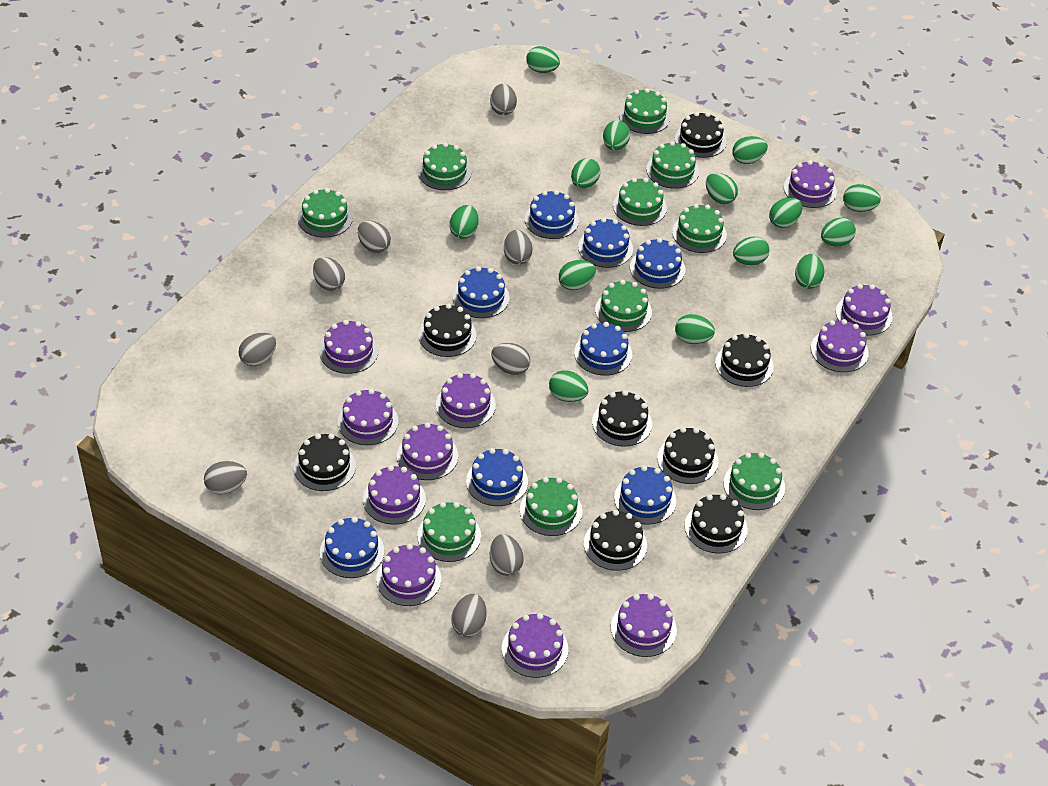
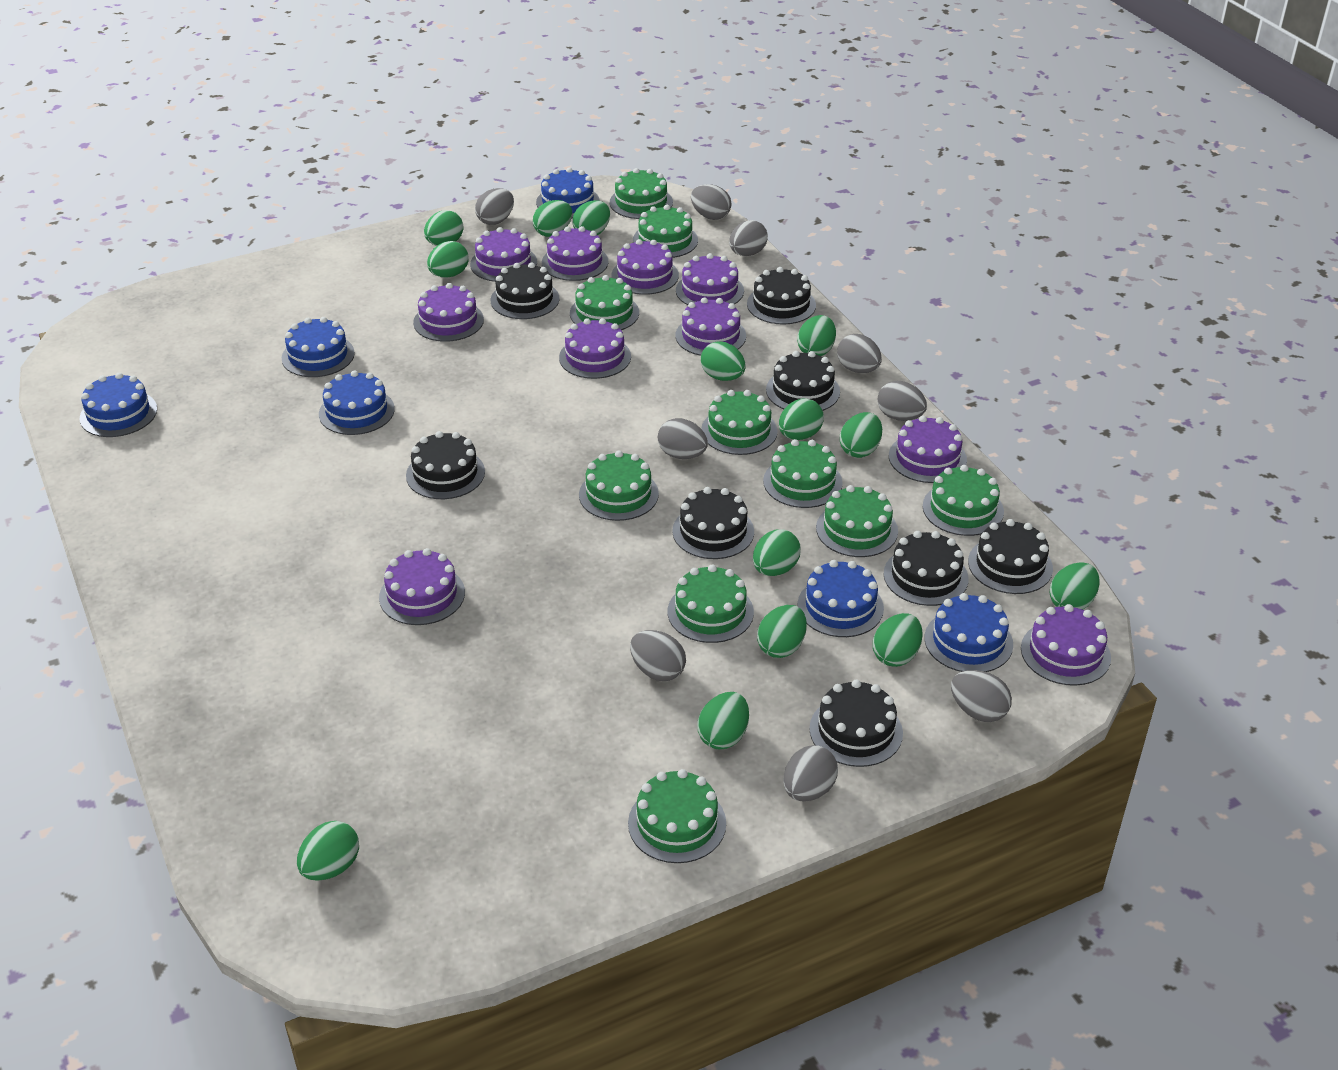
blue cake: [320,517,384,578] [453,266,509,318] [466,448,528,506] [525,190,579,239] [574,322,632,376] [578,218,633,268] [614,465,676,525] [630,238,685,289] = 8 -> [80,372,157,437] [282,317,355,377] [319,370,395,435] [536,167,600,219] [797,560,884,637] [925,593,1013,672] = 6
purple cake: [319,320,378,374] [338,389,398,445] [363,465,426,525] [376,544,441,606] [397,422,458,480] [436,373,496,428] [502,613,568,678] [611,593,677,657] [784,160,837,208] [811,319,869,372] [836,284,893,336] = 11 -> [379,548,465,625] [413,283,484,342] [470,227,537,282] [542,226,608,281] [559,318,631,379] [611,239,679,295] [676,253,744,305] [676,297,746,356] [889,416,967,483] [1021,604,1111,686] = 10

